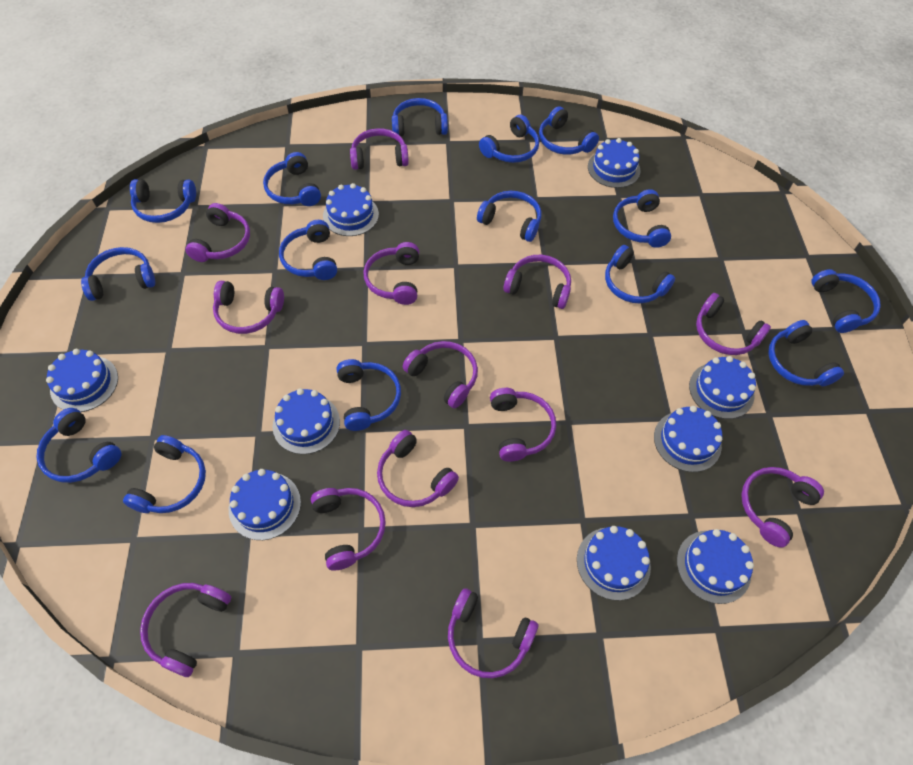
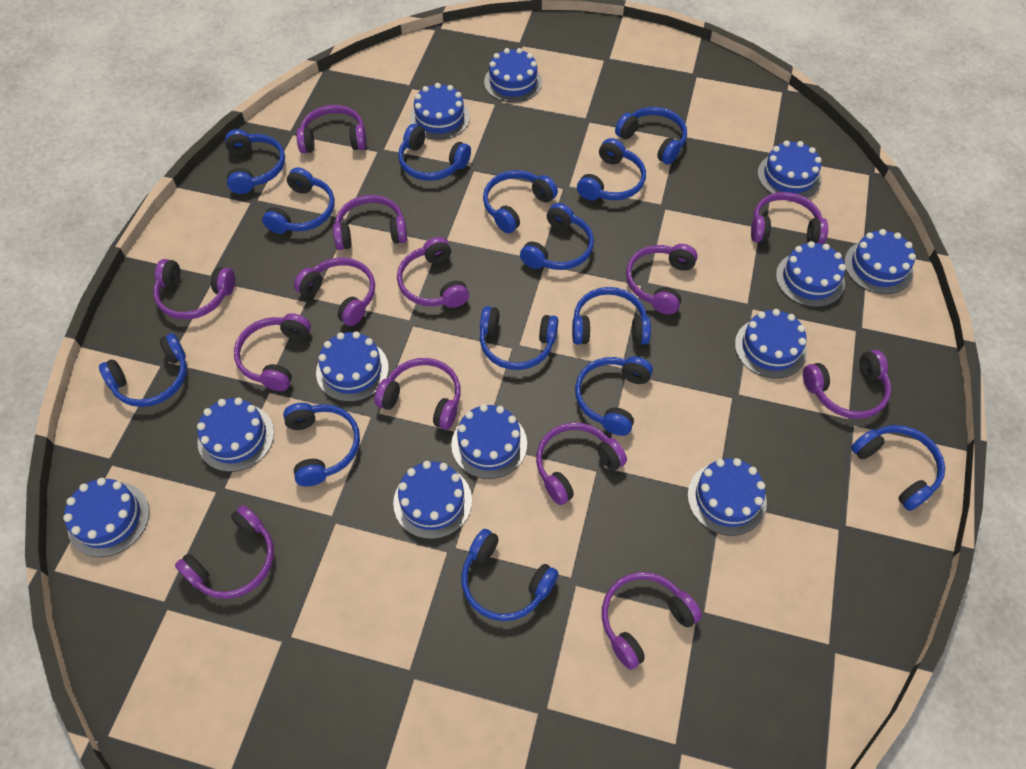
blue cake: [46,349,118,412] [229,469,301,540] [273,388,340,454] [323,183,379,236] [577,526,651,601] [588,138,641,188] [654,406,722,472] [677,529,754,604] [689,356,756,419] = 9 -> [63,478,149,557] [197,398,274,472] [316,331,389,402] [393,461,472,539] [410,83,470,140] [451,404,527,479] [484,48,542,103] [687,458,767,536] [735,309,807,378] [757,141,822,198] [776,241,846,307] [844,229,916,294] = 12
blue headphones: [36,408,121,483] [81,247,155,301] [123,435,206,513] [130,179,196,223] [263,152,321,206] [279,220,337,280] [337,359,401,431] [392,98,448,136] [477,191,541,242] [479,115,539,163] [539,106,599,155] [605,245,675,303] [613,189,671,248] [768,320,844,386] [811,269,881,333] = 15 -> [99,333,187,407] [225,129,285,194] [262,167,335,234] [283,403,360,486] [398,124,471,181] [461,529,558,621] [480,306,558,370] [483,170,558,233] [520,203,594,270] [572,287,651,344] [575,356,653,436] [577,138,646,201] [615,107,687,164] [851,425,945,511] = 14

